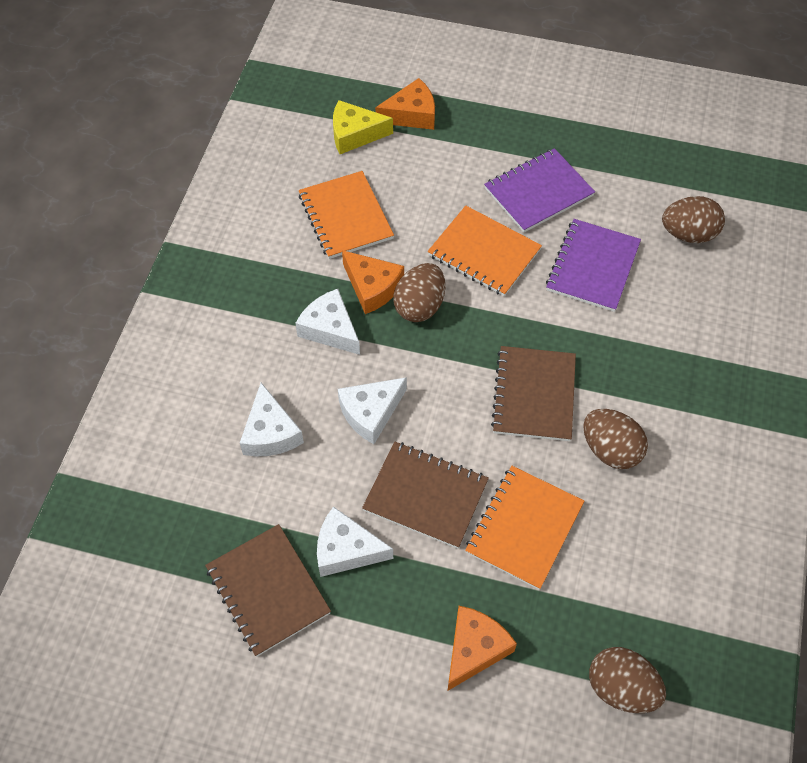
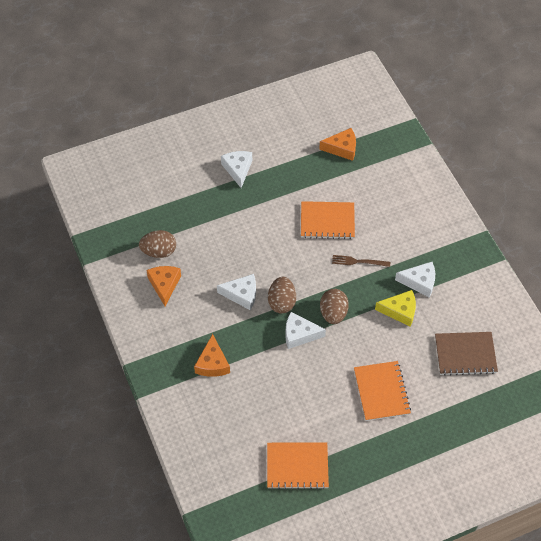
brown egg: [394,263,445,322] [583,409,648,469] [589,647,666,713] [662,196,725,243] = 4 -> [139,230,176,258] [268,277,296,314] [320,289,349,324] = 3
brown fork: none = 0 -> [332,255,390,267] = 1
brown notebook: [205,524,331,657] [362,441,489,549] [491,346,576,441] = 3 -> [435,332,498,376] = 1
purple notebook: [484,148,595,232] [546,219,641,312] = 2 -> none = 0

